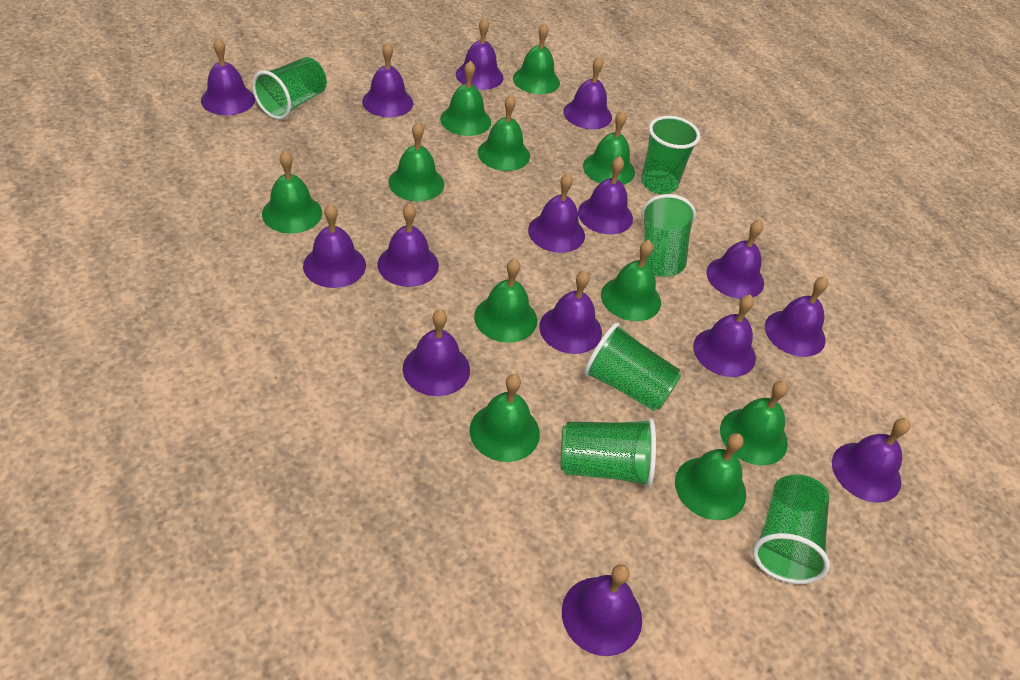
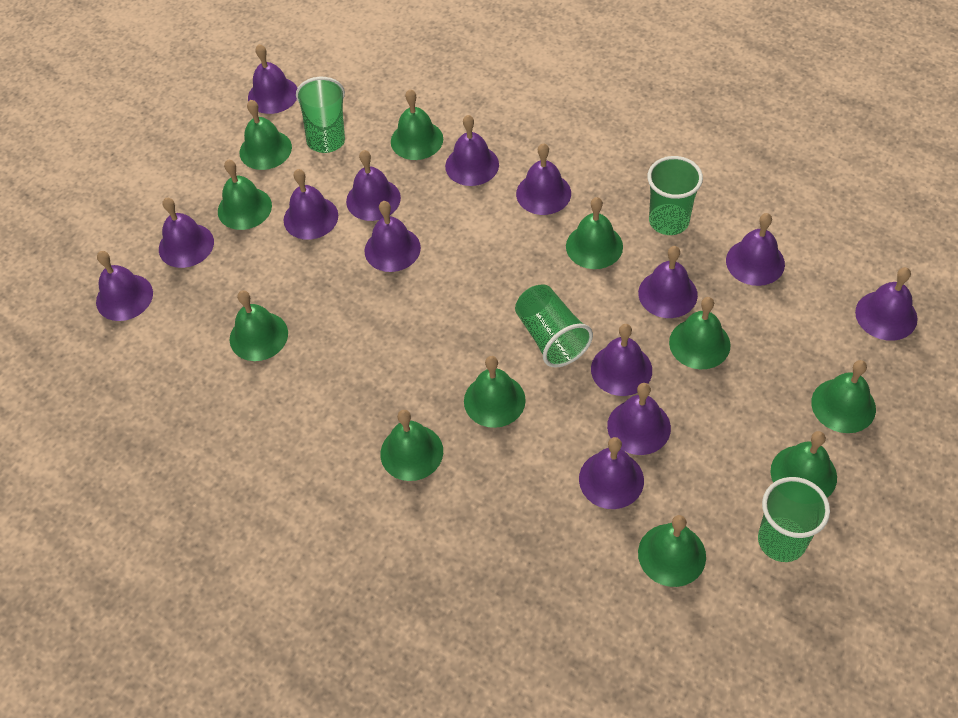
green cup: [252,57,327,120] [560,418,656,488] [584,322,681,411] [641,116,700,194] [642,194,696,277] [752,474,830,584] = 6 -> [296,77,345,153] [515,284,593,368] [647,156,703,235] [758,477,830,562] = 4
purple bell: [201,38,255,115] [303,203,366,288] [362,42,413,117] [378,203,439,287] [403,309,470,396] [456,17,504,90] [528,173,585,253] [539,270,602,354] [562,564,642,656] [563,56,612,129] [578,156,633,235] [693,295,756,377] [707,220,764,299] [765,276,829,357] [832,418,911,503] = 15 -> [96,251,153,321] [159,198,214,268] [248,44,297,114] [284,169,338,240] [346,150,401,221] [364,201,421,272] [445,115,499,186] [516,143,571,215] [579,437,644,509] [591,324,652,396] [607,383,671,455] [638,246,698,318] [726,213,785,286] [855,267,918,341] = 14

